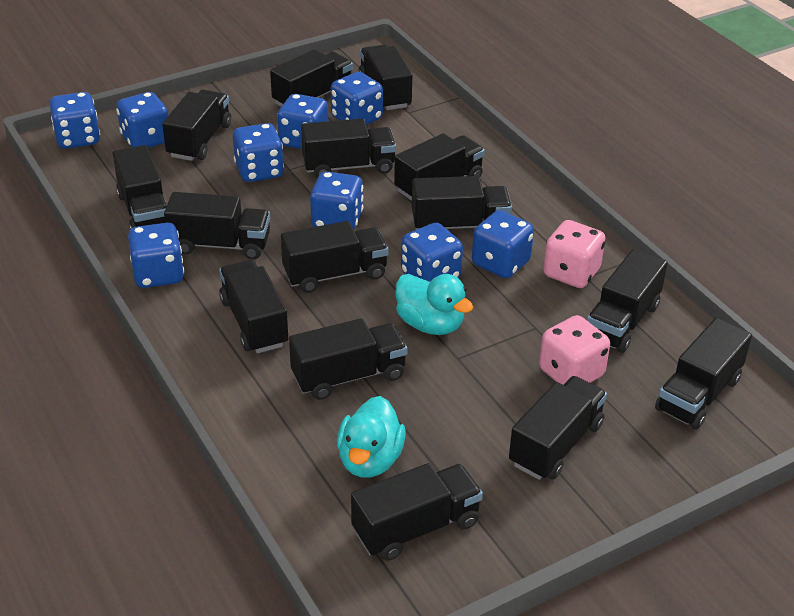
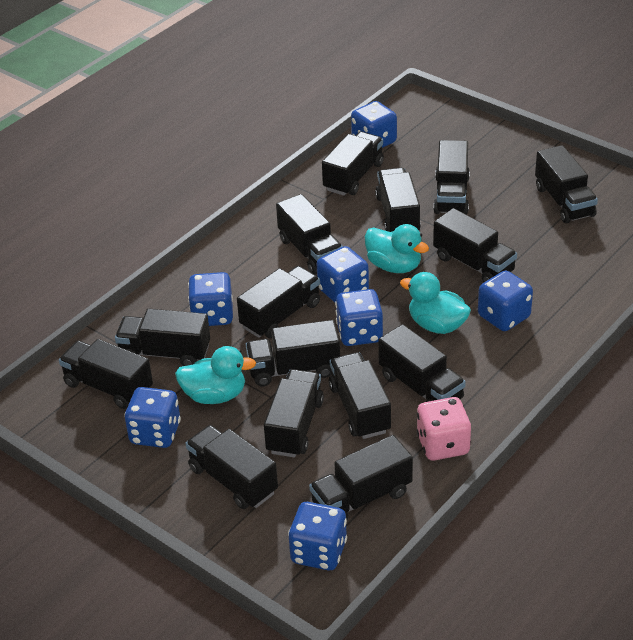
blue dice: [49,92,100,149] [116,92,168,148] [128,223,184,288] [233,123,284,182] [277,94,328,149] [310,171,363,230] [331,72,383,125] [401,223,463,282] [472,210,534,278] = 9 -> [125,387,181,448] [188,272,233,326] [288,502,347,570] [317,246,369,302] [335,289,383,346] [351,101,397,148] [478,270,533,331] = 7
pink dice: [539,315,610,385] [543,220,605,288] = 2 -> [416,397,471,461] = 1
turquoise duck: [337,396,406,478] [395,274,473,335] = 2 -> [175,346,256,404] [365,224,429,273] [400,272,471,334] = 3

